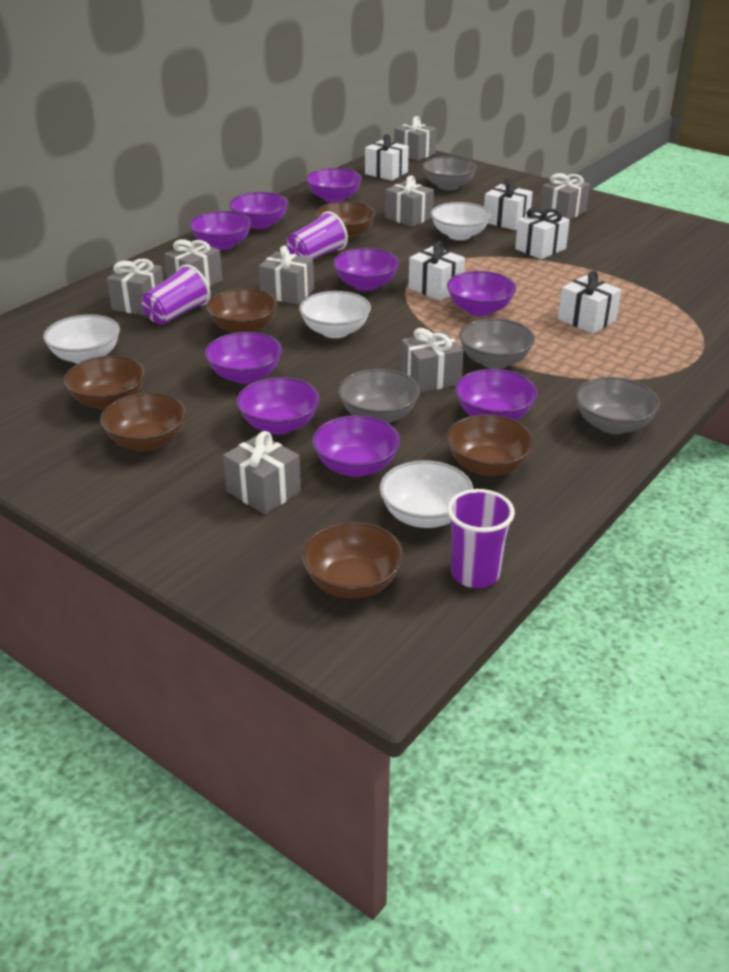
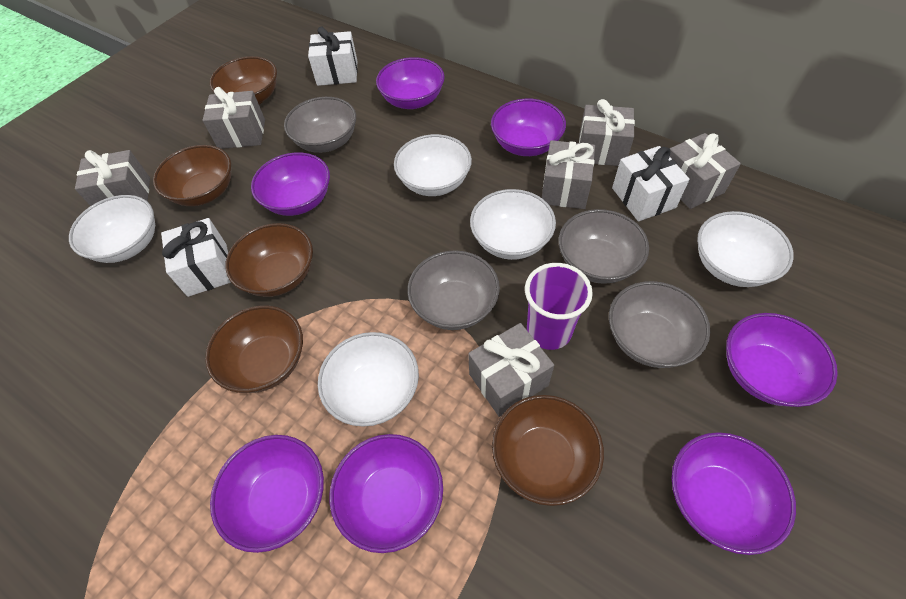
brown bowl: [64,355,146,410] [100,392,187,451] [206,288,278,333] [302,522,404,598] [316,201,376,239] [447,414,535,476] = 6 -> [153,145,231,206] [205,306,303,393] [210,56,277,104] [225,223,313,297] [492,395,604,506] = 5
grey gift: [107,259,163,315] [164,239,223,287] [223,431,301,515] [259,245,314,305] [385,175,434,227] [394,116,437,161] [401,328,464,393] [540,173,590,219] = 8 -> [75,150,150,206] [203,87,265,149] [468,323,554,417] [542,140,595,209] [579,99,635,166] [670,133,741,209] = 6
purple bowl: [190,211,252,250] [205,332,282,384] [229,192,288,229] [237,377,320,434] [306,168,362,203] [312,415,400,477] [333,248,399,291] [447,271,516,316] [455,369,538,420] = 9 -> [210,435,324,553] [251,152,330,216] [329,434,443,553] [376,57,445,109] [491,99,566,156] [672,432,796,555] [726,313,838,407] = 7
purple cup: [142,264,210,325] [287,211,348,260] [447,489,515,588] = 3 -> [525,263,593,350] = 1
white bowl: [43,314,120,364] [299,291,371,338] [379,460,473,528] [431,202,491,240] = 4 -> [69,195,155,263] [318,332,419,427] [394,134,472,196] [470,189,556,260] [697,211,794,287] = 5
white gift: [365,134,409,181] [409,241,465,301] [484,178,533,230] [515,207,570,259] [558,271,621,334] = 5 -> [161,218,231,297] [308,26,358,86] [612,146,690,221] = 3

